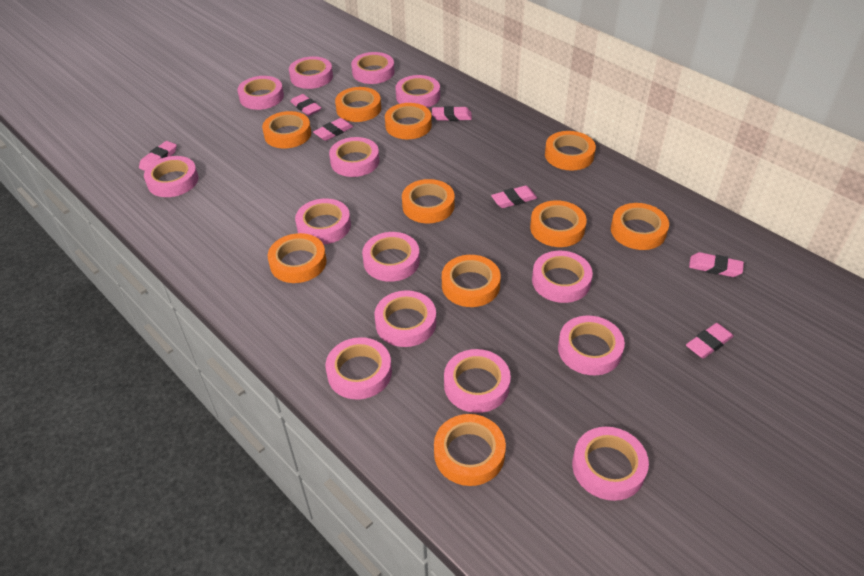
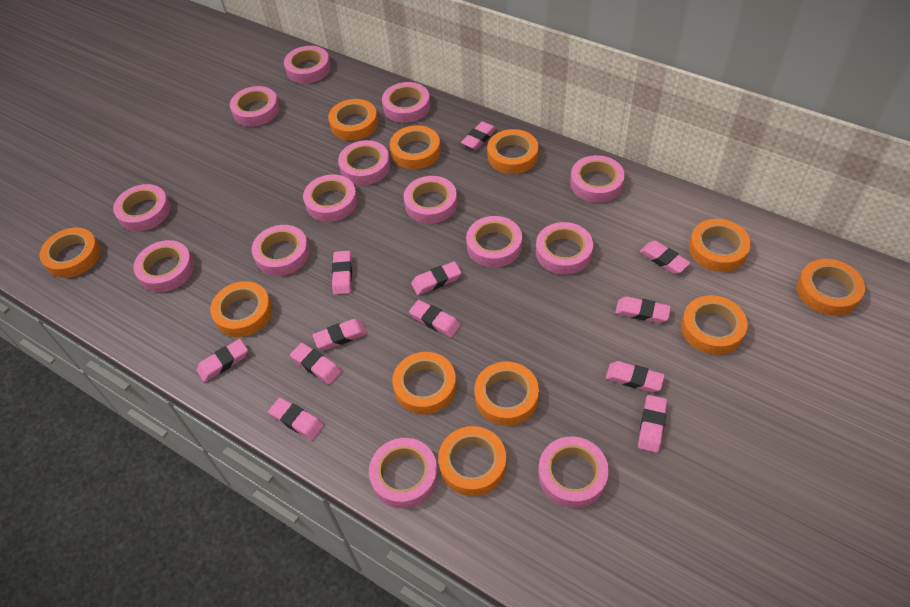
orange tape: [262,111,311,148] [268,233,327,283] [335,87,381,122] [385,103,432,139] [402,179,455,223] [434,414,506,486] [442,255,501,307] [530,200,587,247] [545,131,596,171] [611,203,669,250] = 10 -> [39,228,101,278] [210,281,272,337] [328,99,378,141] [390,125,441,169] [392,352,457,415] [438,426,506,496] [474,361,539,426] [487,129,538,174] [681,295,748,355] [689,219,751,272] [797,259,865,316] = 11
pink eraser: [139,141,177,171] [290,94,321,116] [313,118,353,141] [432,106,472,121] [491,185,537,208] [686,323,734,359] [689,252,744,277] = 7 -> [197,339,248,382] [268,398,324,440] [290,343,341,384] [313,319,367,350] [332,251,352,295] [409,300,461,338] [411,261,462,295] [461,121,497,150] [606,361,665,392] [615,296,671,323] [638,395,667,453] [639,241,690,274] = 12

